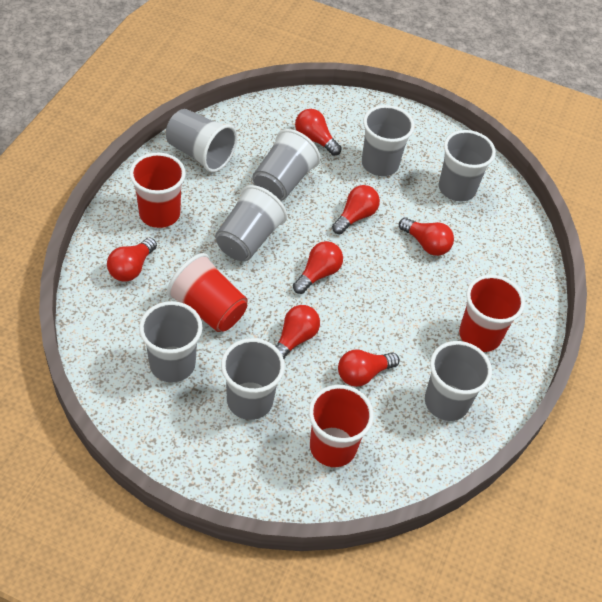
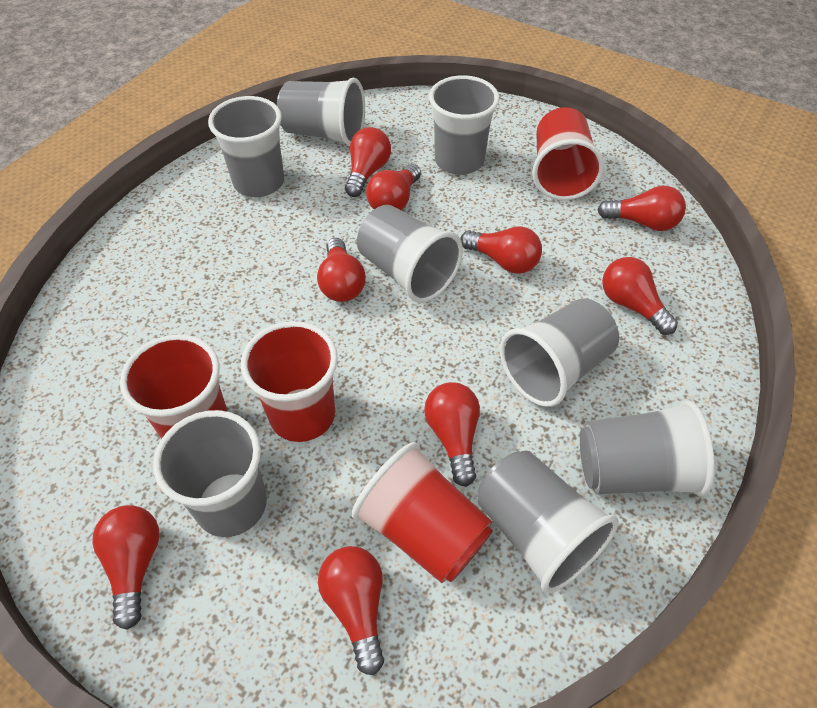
red light bulb: [107,237,157,282] [275,305,320,359] [293,241,343,294] [295,109,342,156] [332,185,380,234] [338,349,400,387] [399,218,454,256] = 7 -> [92,505,160,630] [317,238,366,302] [318,546,384,675] [345,127,391,197] [366,164,421,210] [424,382,480,487] [460,226,542,274] [597,186,686,231] [602,257,678,335] = 9

